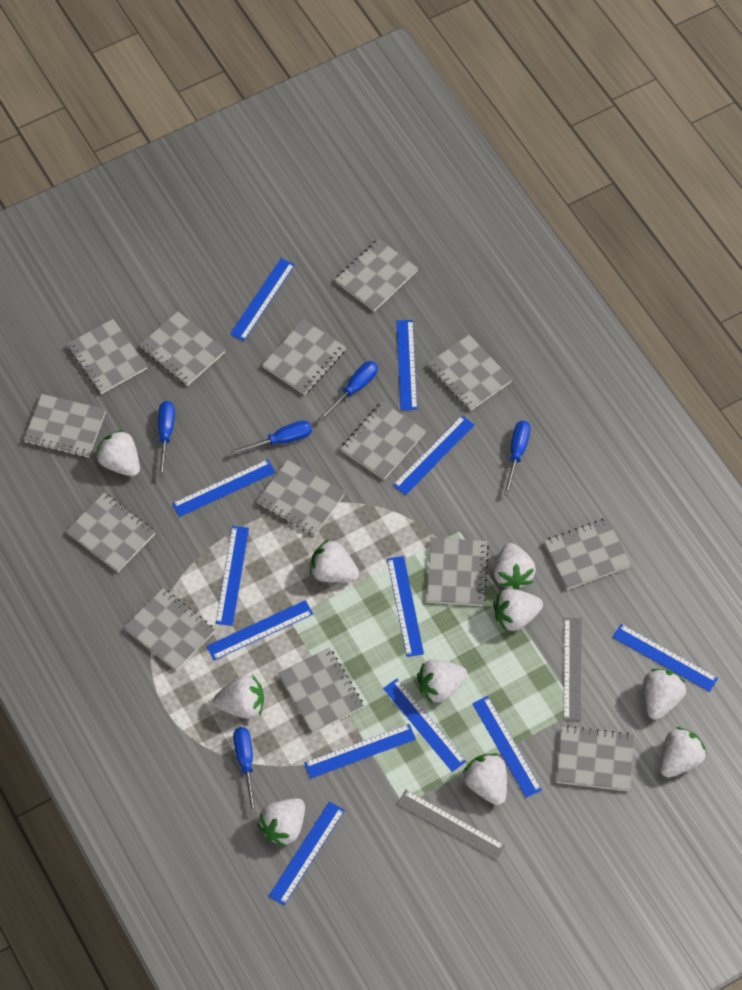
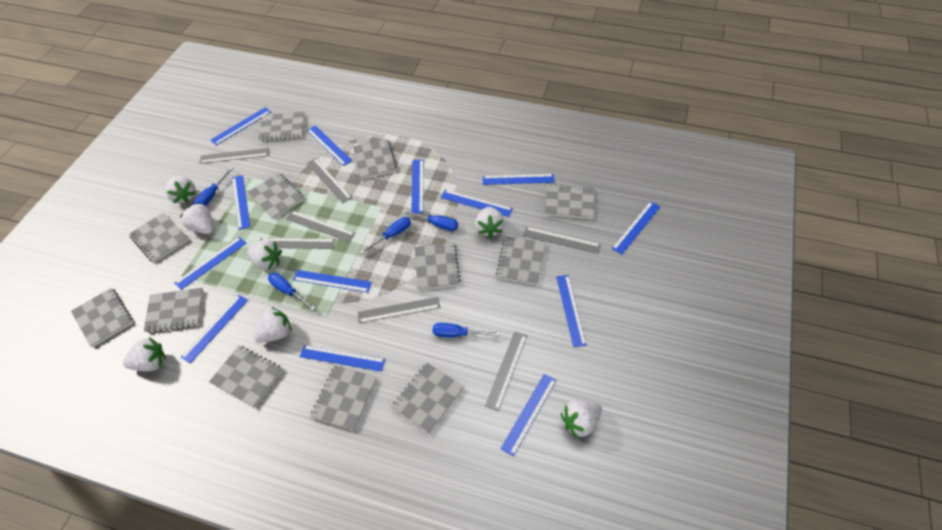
blue ruler: [172,459,275,517] [206,600,313,660] [216,526,249,626] [230,258,295,341] [269,801,345,905] [304,724,416,778] [383,679,466,772] [387,556,424,657] [393,416,474,495] [397,320,417,410] [472,696,542,798] [613,624,718,692] = 12 -> [174,237,246,290] [181,295,248,363] [211,107,271,145] [232,175,250,230] [293,270,372,293] [300,345,385,372] [307,125,352,166] [411,160,423,214] [441,190,513,217] [483,174,554,185] [501,374,557,456] [556,275,587,347] [612,201,661,254] = 13
grey notebook: [24,394,106,458] [66,493,155,572] [67,319,148,394] [124,588,215,671] [140,311,225,386] [257,460,345,536] [262,319,346,395] [278,648,364,733] [335,239,418,312] [340,401,426,480] [427,335,512,411] [427,537,489,606] [544,518,631,590] [556,726,635,791] = 14 -> [71,288,133,348] [129,212,188,263] [144,288,203,333] [209,346,283,408] [248,173,305,219] [259,112,305,141] [310,365,377,431] [353,139,397,179] [391,363,464,433] [414,243,461,290] [496,236,545,285] [545,184,594,219] = 12
grey ruler: [397,790,505,860] [564,618,582,721] = 2 -> [200,148,269,163] [260,238,335,249] [286,211,355,242] [307,158,352,204] [357,297,440,323] [485,331,527,411] [523,227,601,254] = 7
white strawberry: [96,430,140,476] [213,675,264,719] [258,798,305,847] [310,539,359,582] [417,660,468,704] [462,753,507,805] [493,543,536,590] [493,588,543,632] [643,669,686,720] [660,727,706,777] = 10 -> [123,337,166,372] [165,176,196,203] [180,202,214,234] [247,240,282,270] [253,307,292,343] [475,207,505,238] [561,400,602,439] = 7

